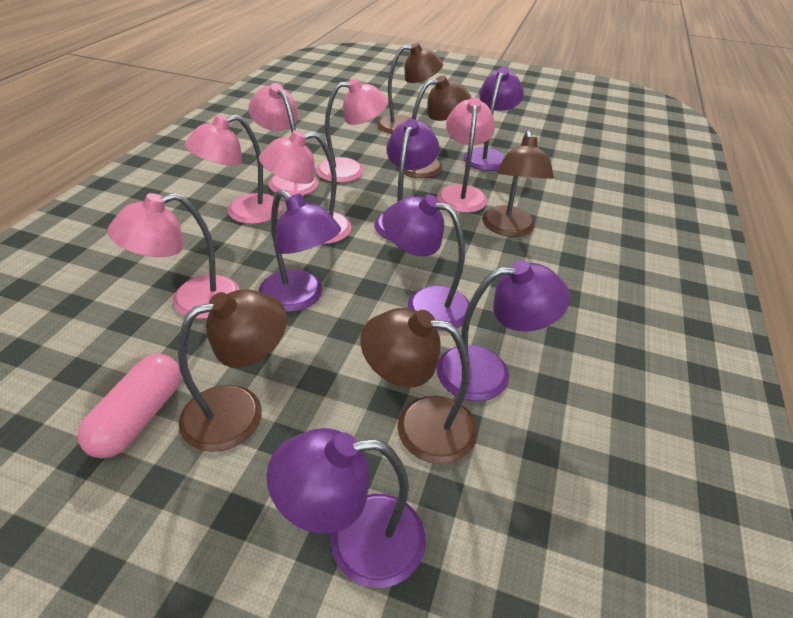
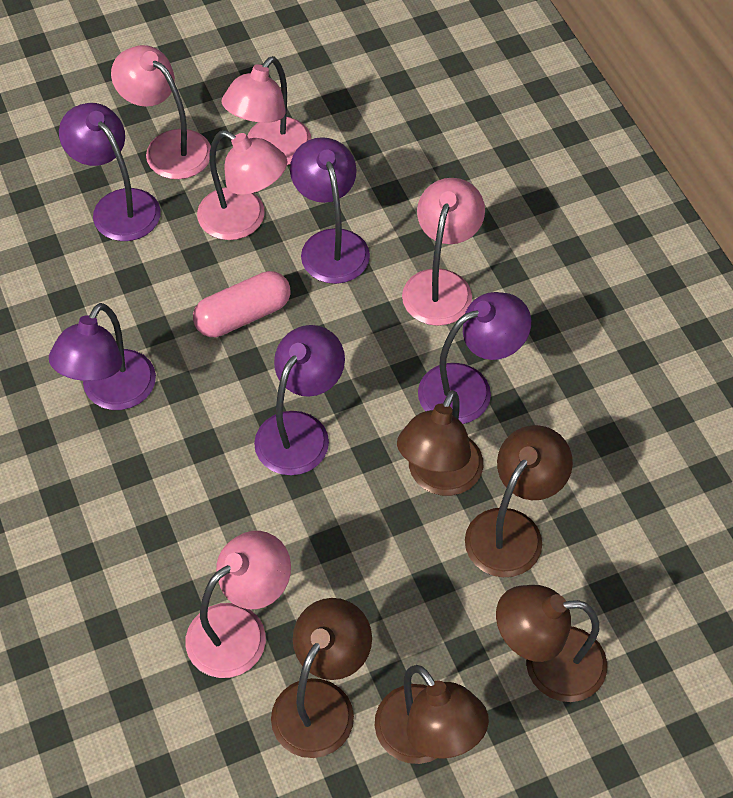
pink lamp: [108,193,240,319] [185,115,282,224] [248,83,319,196] [259,130,352,244] [316,78,388,183] [437,97,495,213] = 6 -> [111,45,211,179] [185,531,291,678] [197,130,287,240] [222,56,311,165] [402,178,485,326] = 5
purple lamp: [258,190,341,312] [267,428,425,588] [374,119,439,240] [382,195,470,331] [436,260,570,401] [463,67,524,171] = 6 -> [49,303,156,410] [59,103,161,241] [254,325,345,475] [290,137,370,284] [418,292,531,424] = 5

